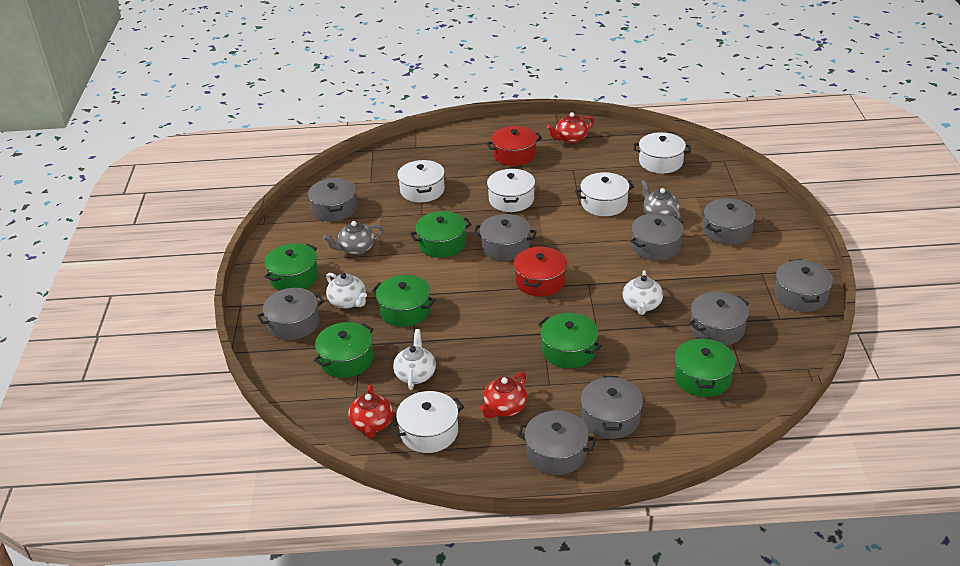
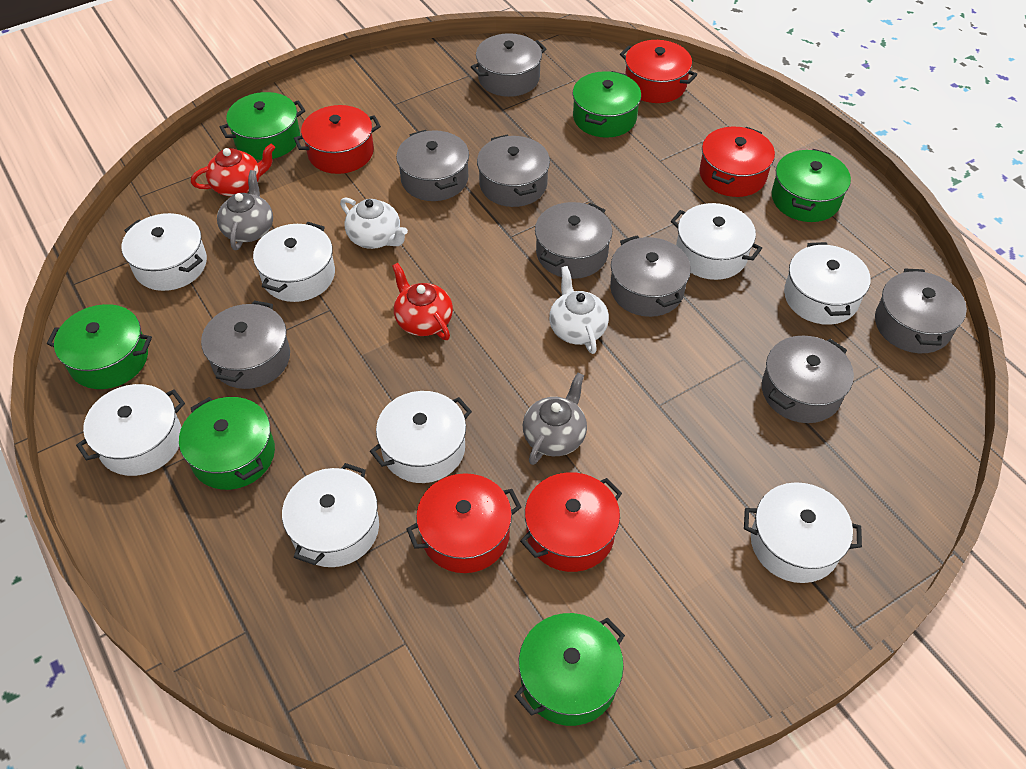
grey pot: [257,288,324,340] [308,178,357,222] [474,214,537,261] [517,411,596,475] [581,376,643,439] [630,213,684,261] [689,292,749,345] [703,198,756,245] [775,259,833,312] = 9 -> [201,300,290,389] [396,130,469,201] [471,33,546,97] [477,135,550,207] [535,202,612,279] [610,236,691,317] [762,335,854,423] [875,269,967,353] = 8
red pot: [487,126,542,166] [514,246,567,296] = 2 -> [294,105,381,174] [406,473,521,573] [520,472,622,572] [620,40,697,103] [699,127,775,197] = 5
red teapot: [348,384,393,439] [480,372,527,418] [547,112,594,143] = 3 -> [191,144,275,196] [392,263,453,340] = 2
white pot: [391,391,464,453] [397,160,445,202] [487,169,535,212] [575,172,635,216] [634,132,691,173] = 5 -> [76,384,185,476] [122,213,207,291] [253,222,335,302] [282,463,379,567] [370,391,472,483] [671,203,762,280] [744,482,862,583] [784,242,871,325] = 8
white teapot: [326,273,367,309] [393,329,436,390] [623,270,663,315] = 3 -> [340,197,408,249] [549,266,609,354] = 2

